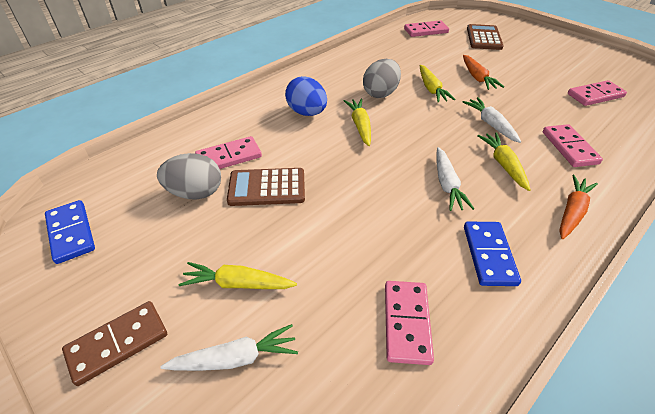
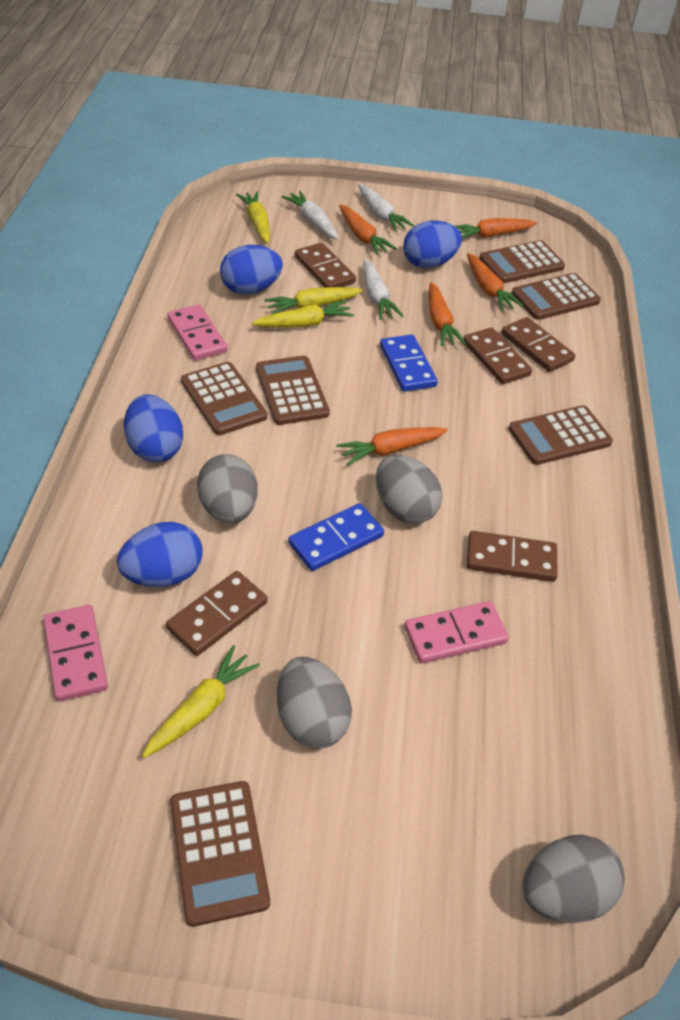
blue egg: [285,76,327,116] = 1 -> [117,522,203,587] [124,394,183,463] [220,245,283,295] [403,220,462,268] = 4
brown calculator: [227,168,305,206] [467,24,504,50] = 2 -> [170,781,270,927] [181,362,267,435] [256,356,330,425] [479,240,565,283] [509,405,613,465] [511,273,601,320] = 6
brown domino: [62,301,167,386] = 1 -> [166,571,267,656] [295,243,356,288] [463,327,532,384] [467,531,558,582] [501,317,575,372] = 5
grey egg: [157,153,221,200] [363,59,401,98] = 2 -> [197,454,258,524] [277,657,352,748] [375,455,442,524] [522,835,625,923] = 4
orange carrot: [463,55,504,90] [560,175,598,239] = 2 -> [336,427,448,466] [339,204,397,255] [429,282,466,346] [455,218,537,239] [467,253,524,311] = 5
pink domino: [195,136,262,169] [385,281,434,365] [404,20,449,37] [543,124,603,167] [568,80,627,106] = 5 -> [43,605,108,701] [167,304,228,361] [404,601,509,663] = 3

